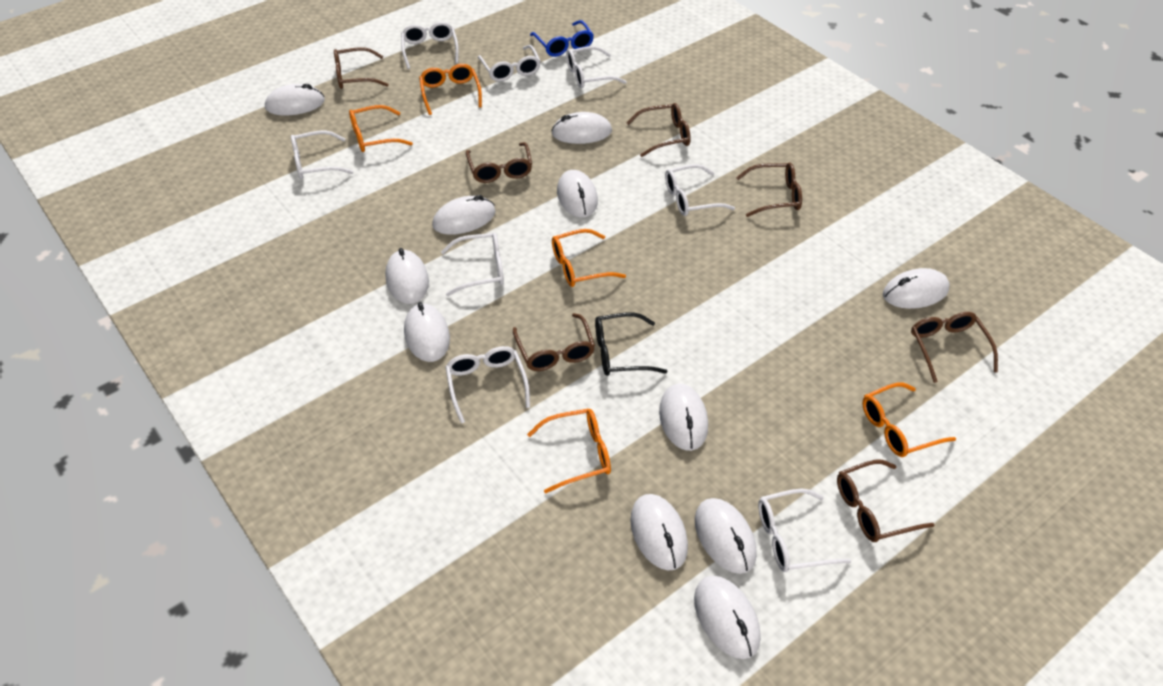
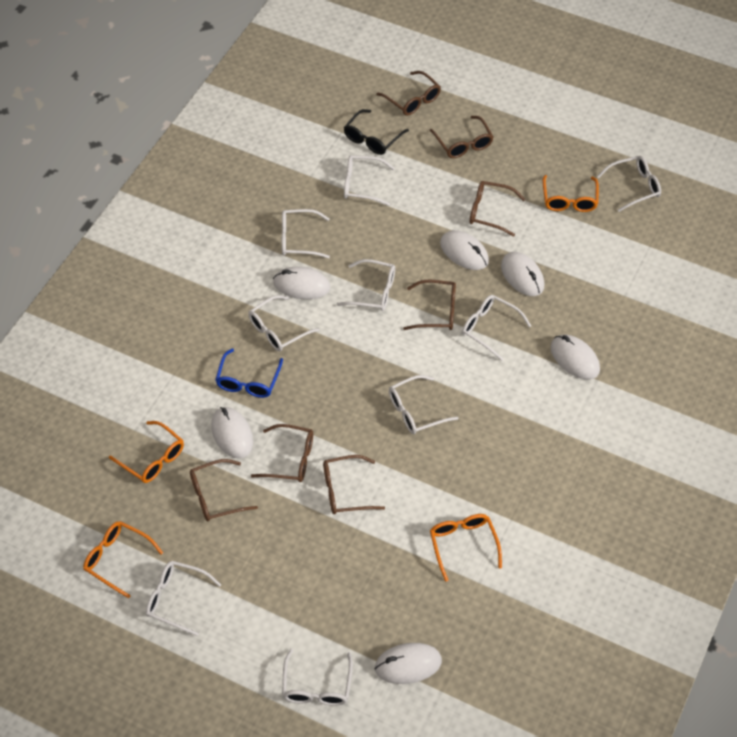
orange glasses: [349,105,413,152] [419,64,482,115] [527,409,611,494] [552,229,626,287] [862,382,956,457] = 5 -> [83,521,163,598] [109,421,184,483] [430,514,502,582] [543,175,599,212] = 4
white glasses: [291,130,353,179] [401,22,459,69] [441,233,504,296] [445,346,530,423] [478,45,541,82] [566,46,627,88] [665,164,735,216] [758,488,851,572] = 8 -> [146,561,221,636] [248,295,319,351] [282,209,330,258] [282,649,353,706] [337,259,395,311] [344,155,395,206] [389,375,458,434] [462,295,531,361] [597,156,661,212] = 9
white mouse: [265,84,325,115] [385,248,429,304] [404,302,450,362] [432,195,496,235] [551,112,612,144] [557,170,598,218] [630,494,688,571] [659,383,708,451] [694,575,761,659] [695,498,757,574] [883,268,950,309] = 11 -> [211,407,253,459] [273,266,330,299] [375,643,442,684] [440,230,489,270] [501,252,544,296] [551,335,600,379] = 6

